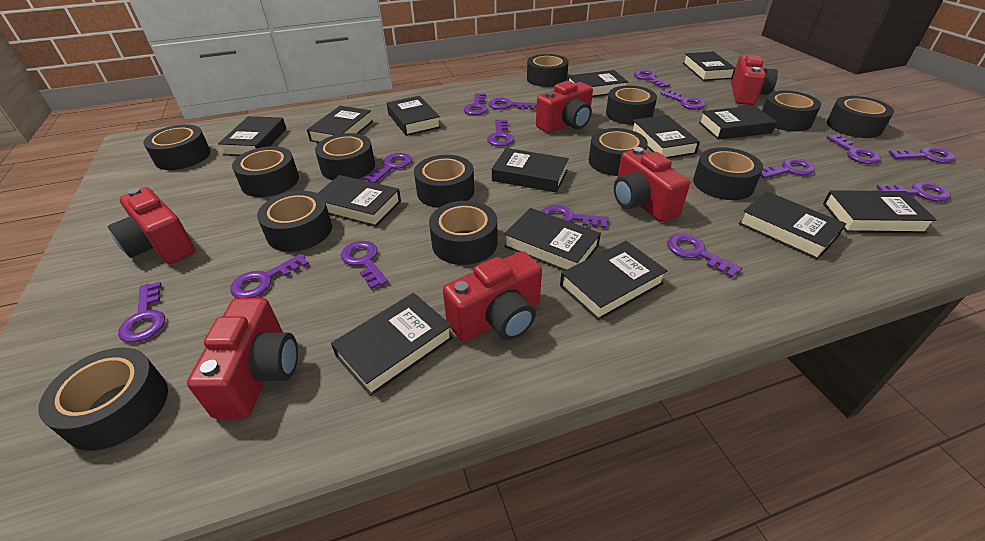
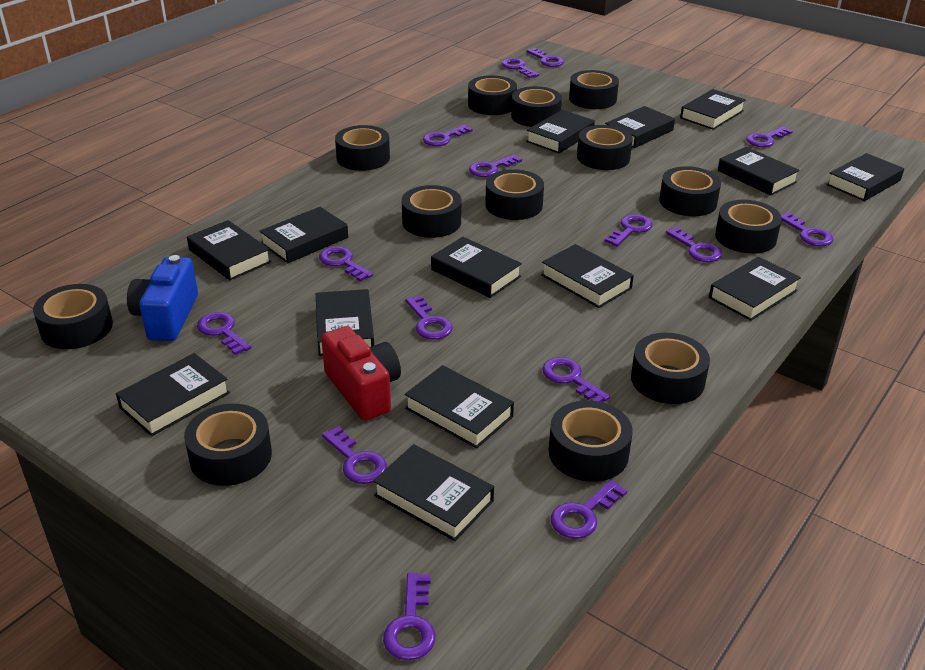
blue camera: none = 0 -> [127,255,198,341] = 1
red camera: [108,187,195,264] [187,298,298,419] [443,251,542,342] [536,81,593,133] [614,147,690,222] [731,55,778,105] = 6 -> [321,326,401,421] = 1

